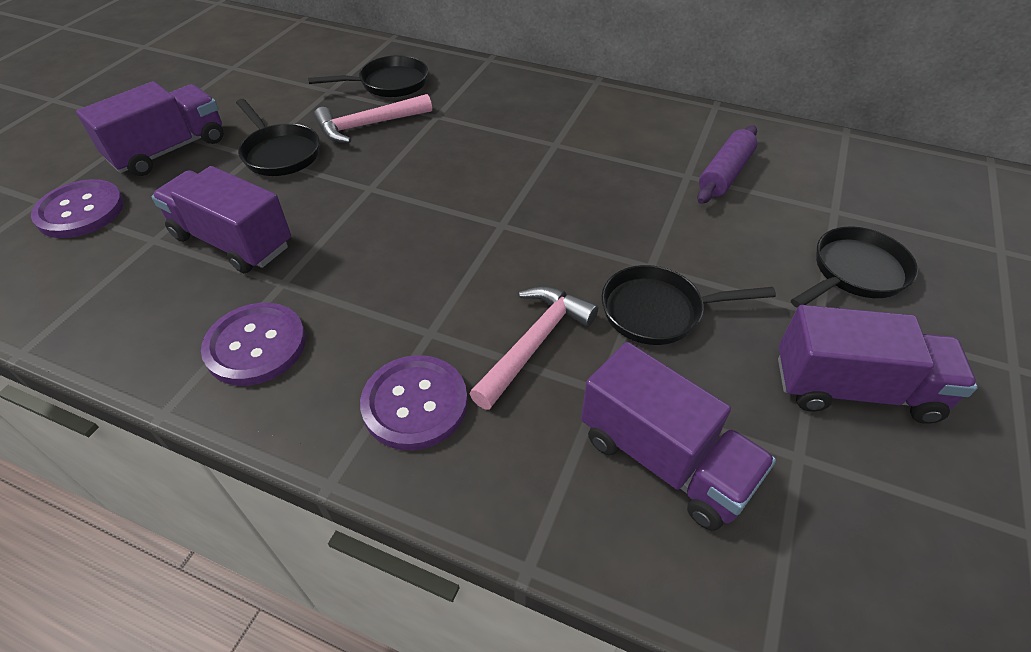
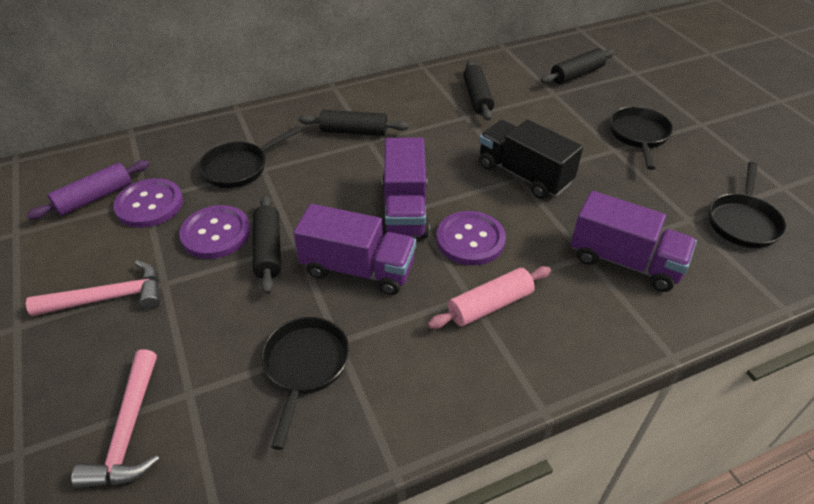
black rolling pin: none = 0 -> [253,195,281,294] [299,110,409,136] [463,60,494,121] [541,48,615,84] = 4
black truck: none = 0 -> [479,119,583,199] = 1
pink rolling pin: none = 0 -> [428,266,551,329] = 1
purple truck: [76,81,224,176] [151,166,291,273] [581,342,776,531] [778,305,978,424] = 4 -> [294,204,416,295] [382,138,430,238] [570,191,697,292] = 3

